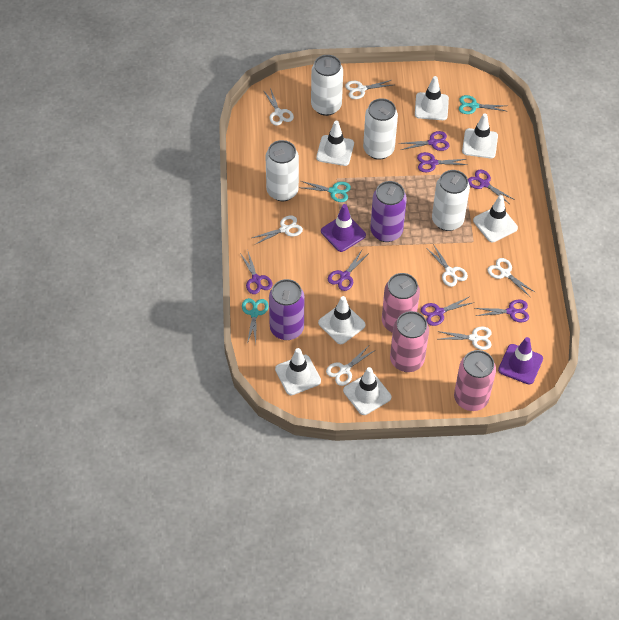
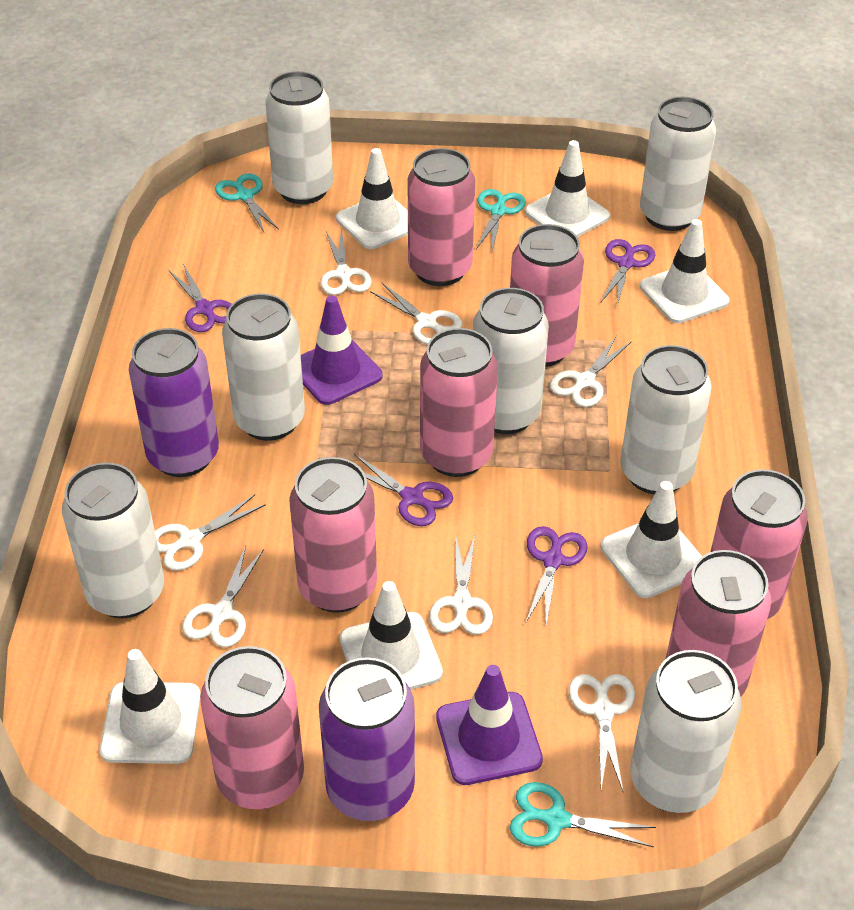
pink can: [382,273,420,333] [390,311,429,372] [454,350,496,411] = 3 -> [200,646,304,809] [289,457,377,613] [408,148,475,286] [420,328,498,477] [510,224,584,367] [666,550,772,697] [711,469,808,619] = 7
purple scissors: [240,252,272,294] [328,250,369,291] [399,131,450,151] [417,152,467,172] [421,297,474,326] [468,170,515,204] [475,300,529,323] = 7 -> [168,264,232,332] [354,454,453,526] [526,526,588,625] [601,239,655,305] = 4
white can: [266,140,299,201] [311,55,343,116] [363,98,398,160] [432,170,470,231] = 4 -> [62,463,164,618] [222,294,305,441] [265,71,333,204] [473,288,549,434] [620,345,712,495] [630,650,741,813] [640,96,716,231] = 7
white traffic cone: [275,348,321,395] [316,121,354,166] [318,296,366,344] [343,367,391,415] [415,76,449,120] [462,114,498,159] [473,195,518,242] = 7 -> [100,649,201,764] [336,148,408,249] [340,581,443,690] [525,140,610,237] [601,481,702,598] [640,219,730,323] = 6

